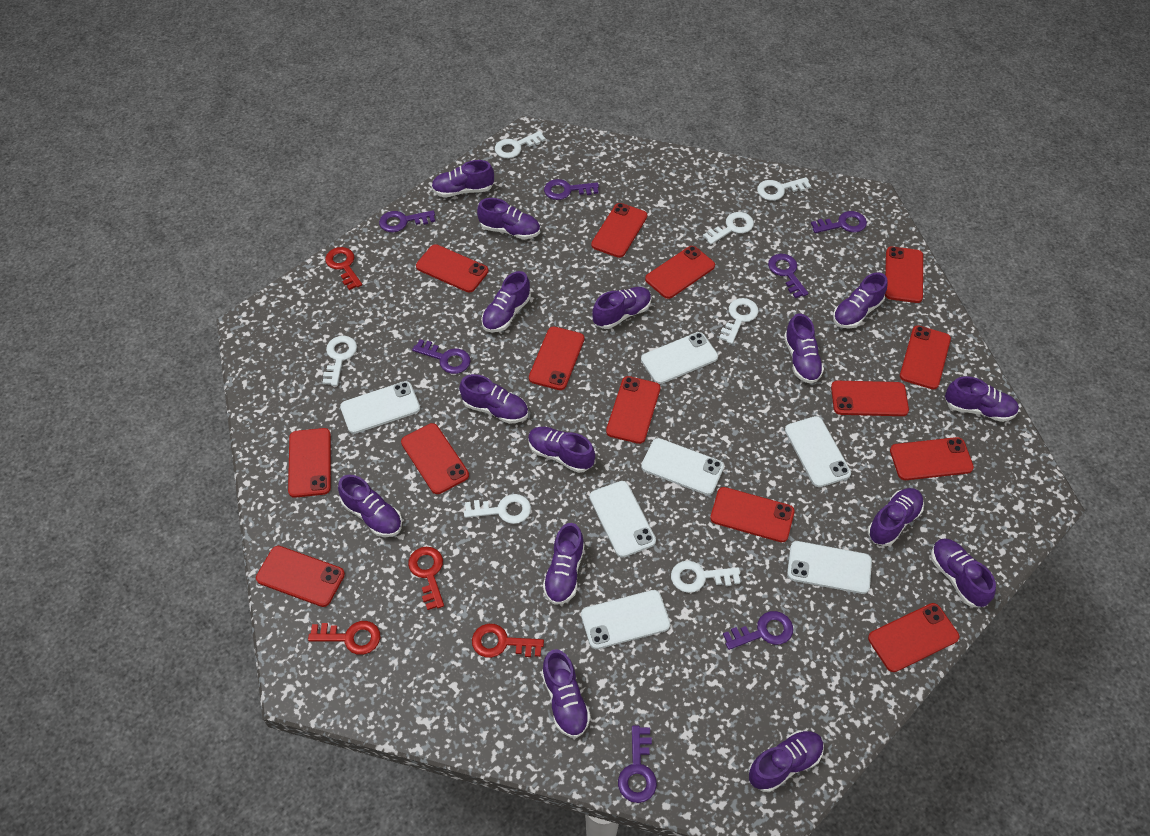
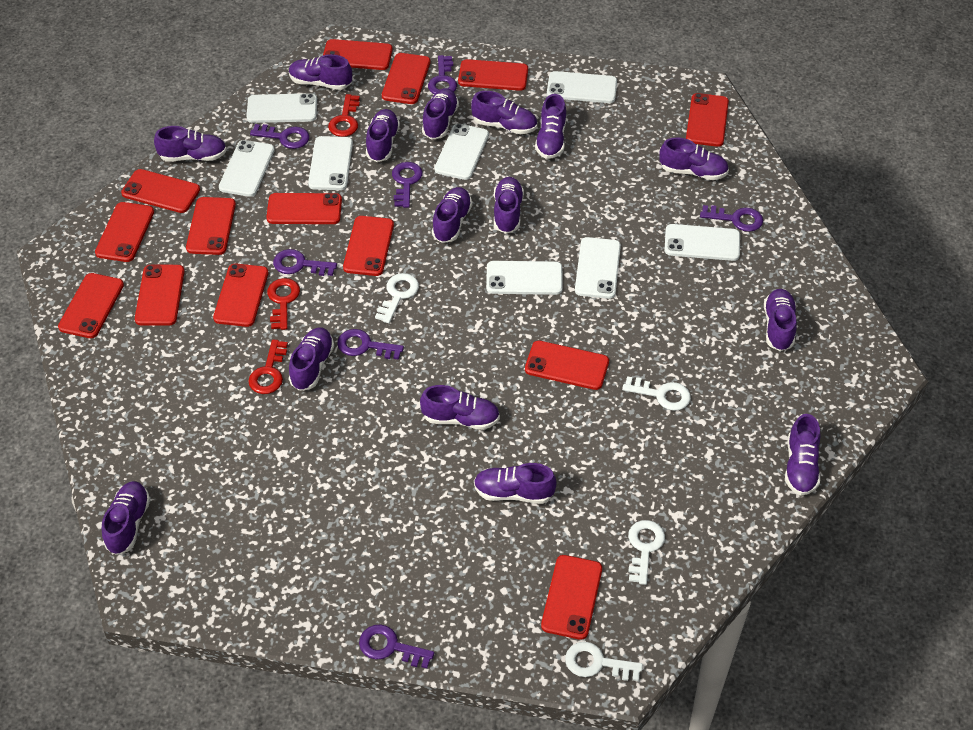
red key: [308,621,381,655] [325,247,362,290] [408,547,444,610] [472,624,544,658] = 4 -> [248,339,288,394] [267,278,300,330] [328,94,360,137] = 3
white key: [322,336,357,386] [464,494,531,524] [495,131,546,158] [671,561,740,593] [703,212,754,244] [719,298,758,344] [757,177,811,201] = 7 -> [375,273,419,323] [565,642,643,681] [622,376,691,411] [628,520,665,585] = 4
white phone: [340,381,420,434] [581,590,670,649] [589,481,656,558] [641,332,718,384] [641,438,724,495] [785,416,851,487] [787,541,872,594] = 7 -> [219,140,275,197] [246,93,317,123] [308,136,353,190] [434,124,489,180] [486,261,563,295] [547,71,617,103] [575,237,621,299] [665,224,740,261] = 8

